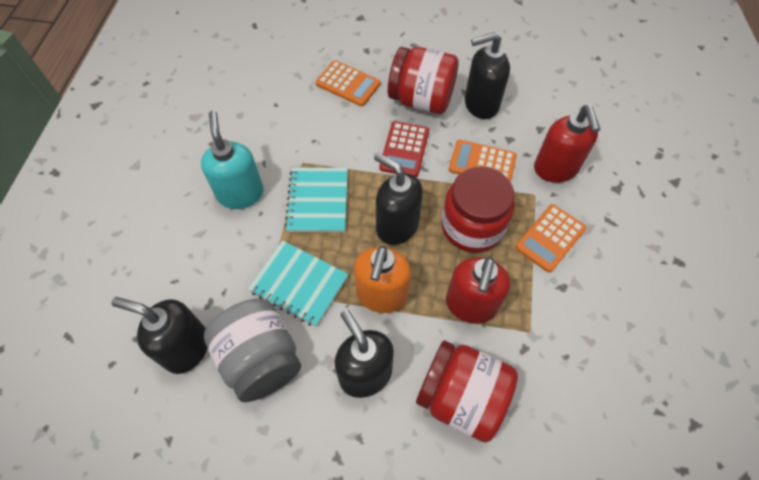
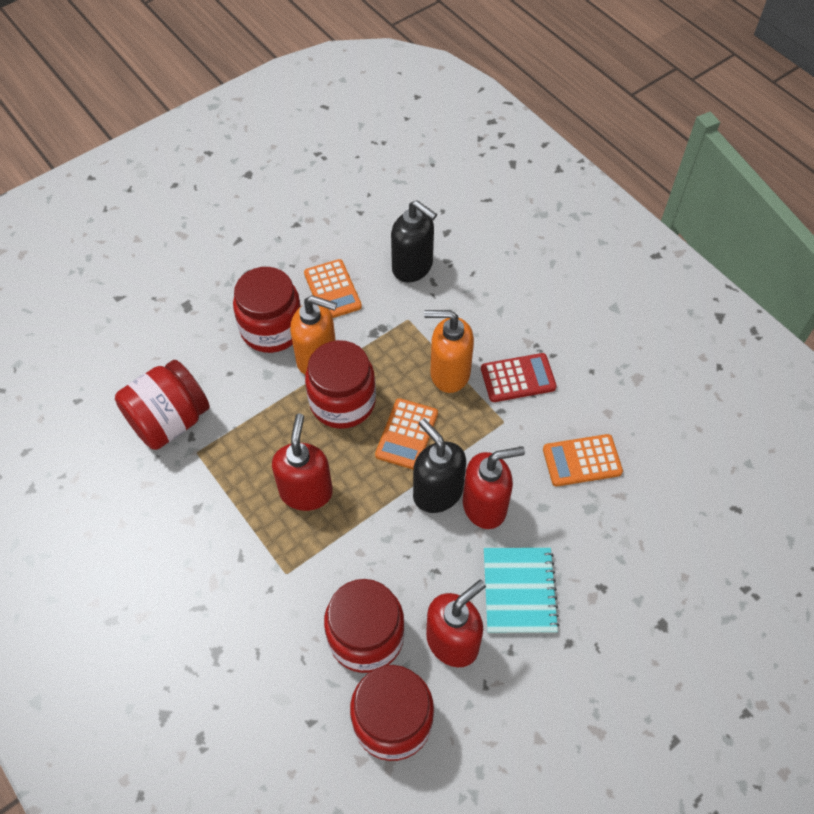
black soap dispenser: [111,297,207,374] [334,310,394,398] [374,153,423,245] [465,32,510,119] = 4 -> [391,200,437,282] [413,419,466,513] = 2
grey jar: [204,299,301,402] = 1 -> none = 0
orange soap dispenser: [354,246,411,313] = 1 -> [290,295,337,375] [424,310,474,393] = 2
red jar: [388,47,459,114] [416,341,518,443] [441,166,514,253] = 3 -> [115,360,210,450] [233,267,301,353] [305,340,376,429] [324,579,405,673] [350,665,434,761] = 5
red soap dispenser: [446,257,510,323] [534,105,600,183] = 2 -> [272,413,333,511] [426,580,486,667] [463,447,525,529] = 3
turquoise notebook: [248,240,349,327] [285,168,348,232] = 2 -> [484,548,560,633] = 1
turquoise soap dispenser: [201,111,264,209] = 1 -> none = 0

